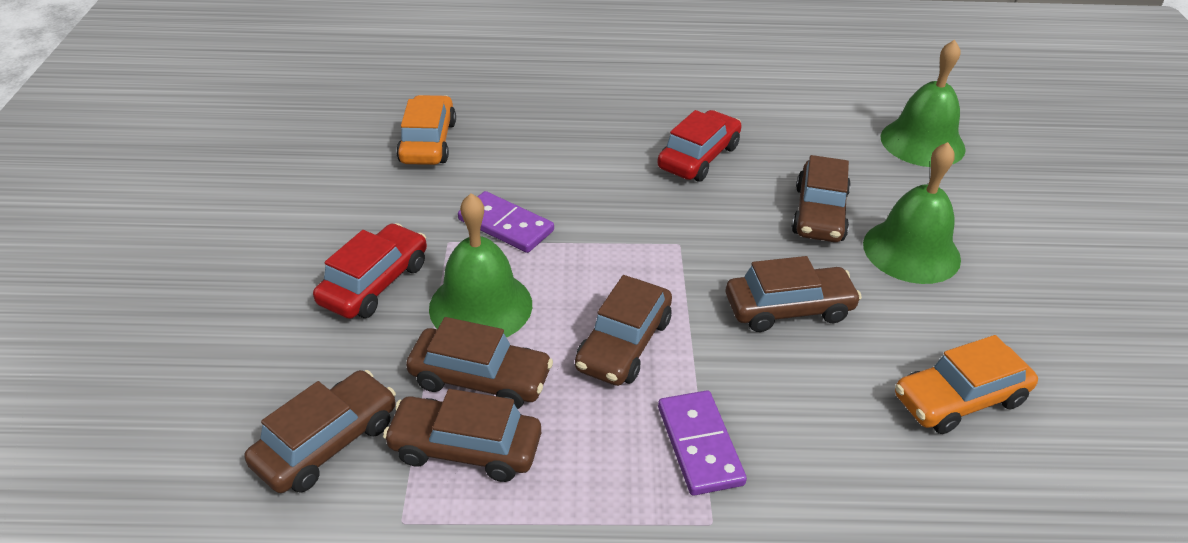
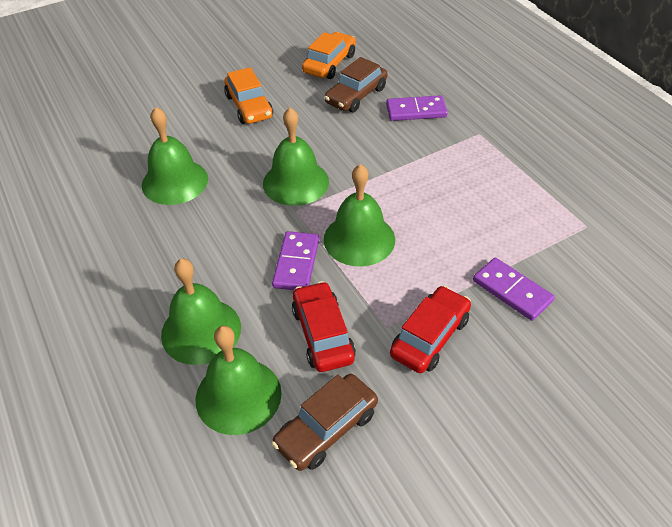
brown car: [244,370,396,493] [383,389,541,482] [406,317,553,409] [575,275,672,386] [726,256,862,332] [791,155,851,242] = 6 -> [272,374,378,471] [324,57,387,112] = 2
green bell: [429,193,532,337] [863,142,961,284] [881,40,966,167] = 3 -> [142,107,208,205] [161,259,241,365] [196,326,282,435] [263,108,329,206] [324,164,395,267] = 5
purple domino: [458,191,554,253] [658,390,747,496] = 2 -> [272,231,319,290] [386,95,448,121] [473,258,555,321] = 3

